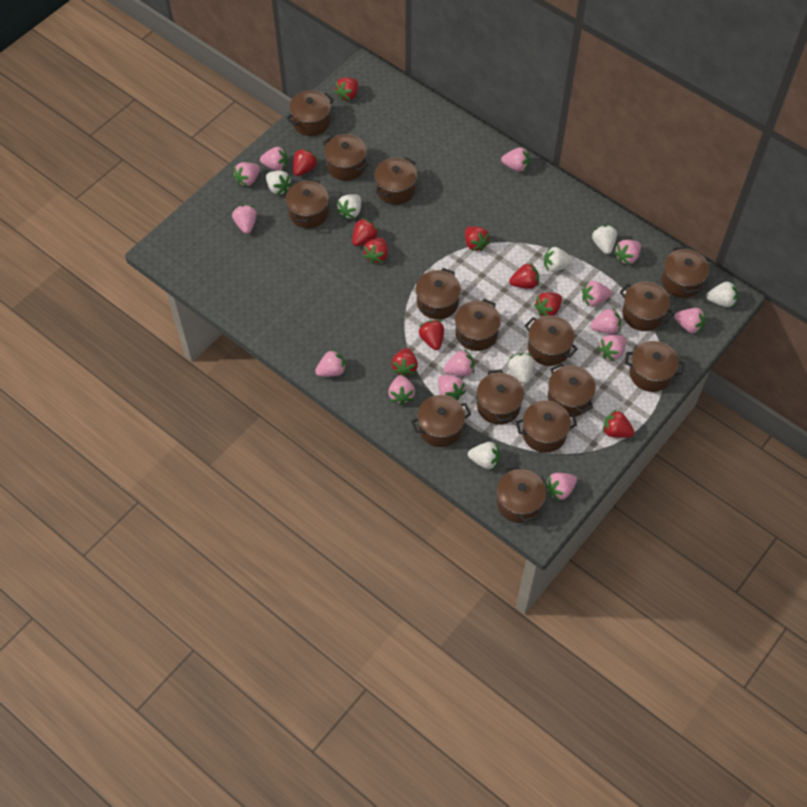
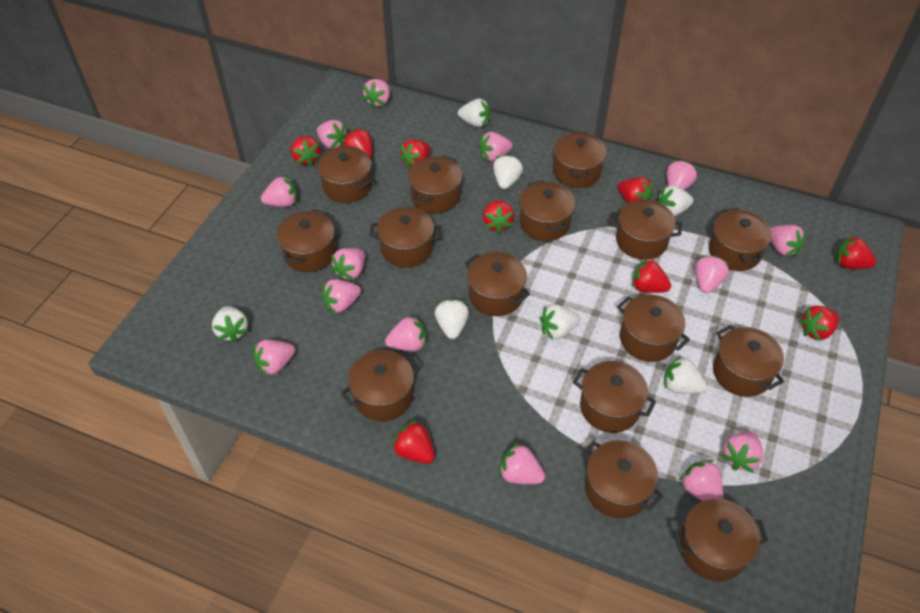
red strawberry: [293,148,318,176] [334,78,358,101] [352,218,379,246] [363,238,388,264] [391,348,418,377] [418,320,444,350] [465,226,490,252] [509,263,539,289] [534,292,562,316] [603,409,634,438] = 10 -> [291,136,320,167] [343,128,372,159] [392,420,435,464] [399,139,431,169] [483,200,514,233] [618,177,653,203] [632,258,671,293] [799,306,840,341] [835,235,877,269] = 9

